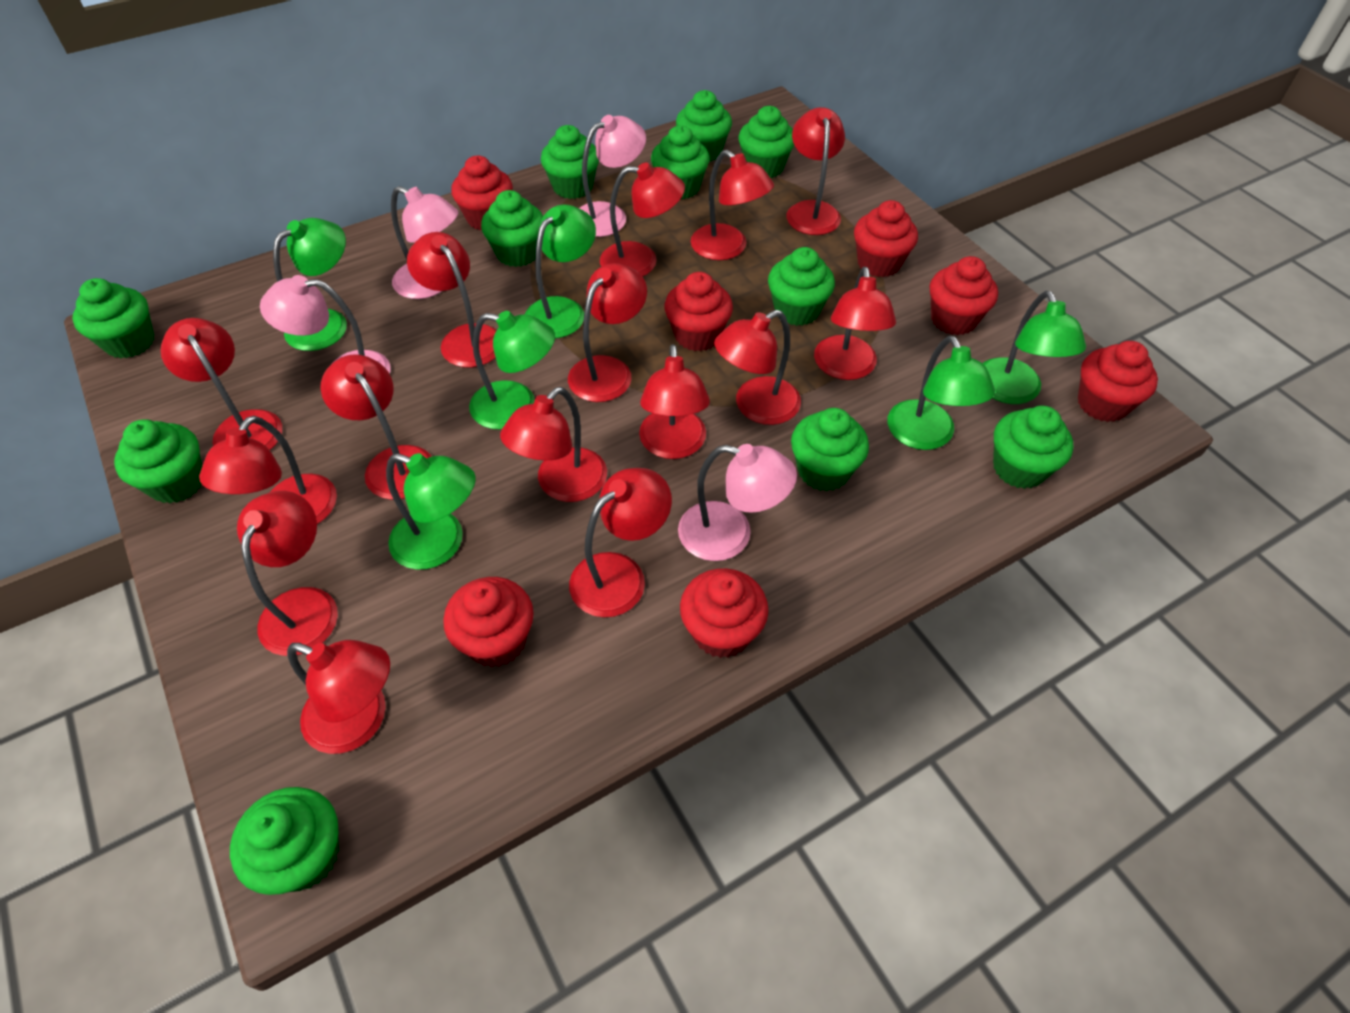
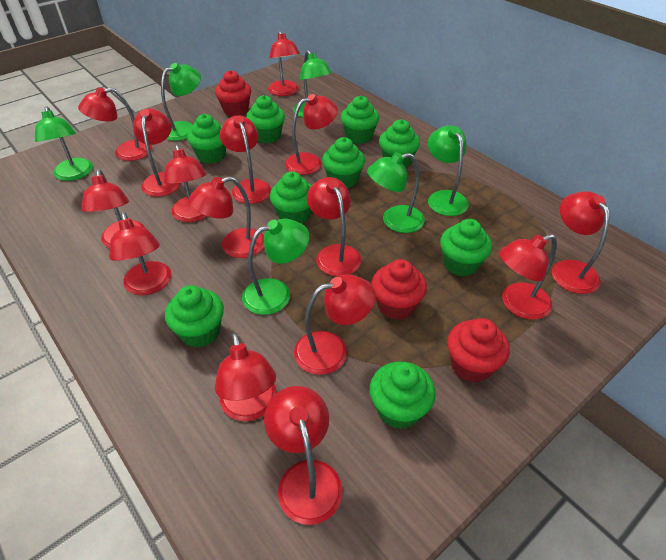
green cupcake: [72,278,155,359] [114,419,202,504] [230,787,339,895] [481,190,543,267] [541,125,599,199] [651,126,710,199] [676,90,732,162] [739,106,794,178] [768,247,835,326] [791,408,869,491] [993,406,1074,489] = 11 -> [165,285,224,348] [187,114,226,164] [246,95,285,143] [270,172,312,224] [322,137,365,188] [341,96,379,144] [370,361,436,429] [379,119,420,168] [440,219,492,277] = 9
pink lamp: [260,275,391,374] [391,186,458,299] [579,115,646,237] [678,444,797,561] = 4 -> none = 0
red cupcake: [443,577,534,667] [451,156,513,230] [664,272,733,351] [680,568,768,658] [854,200,918,277] [930,256,998,335] [1078,341,1158,422] = 7 -> [215,70,251,116] [371,259,427,320] [447,318,510,382] = 3

